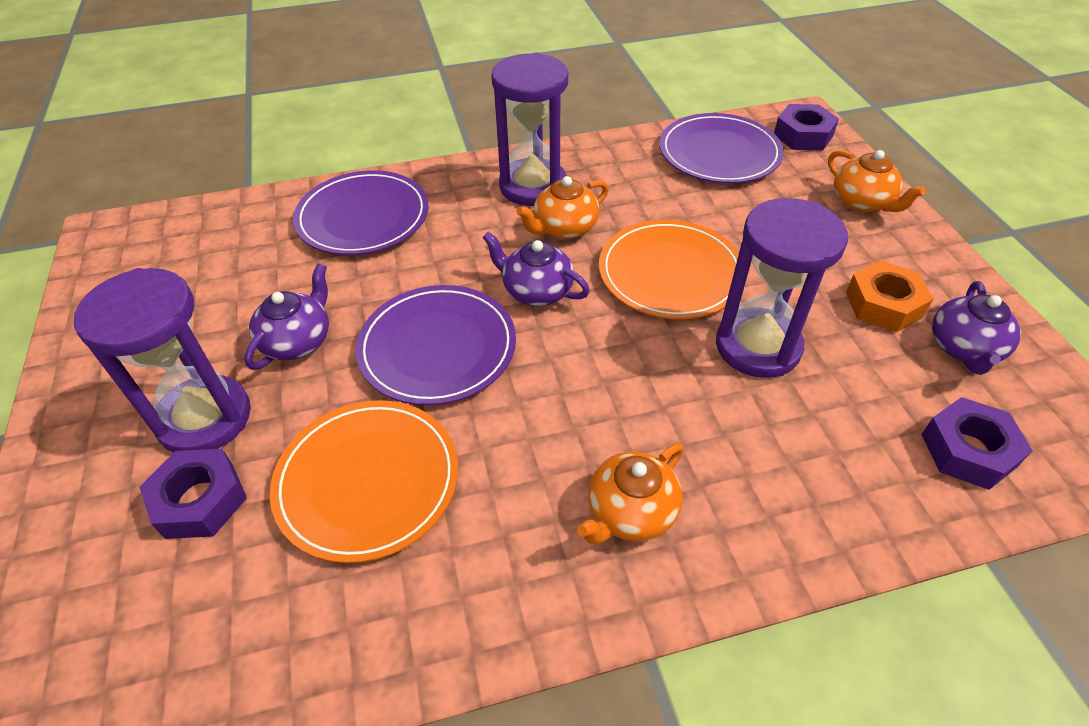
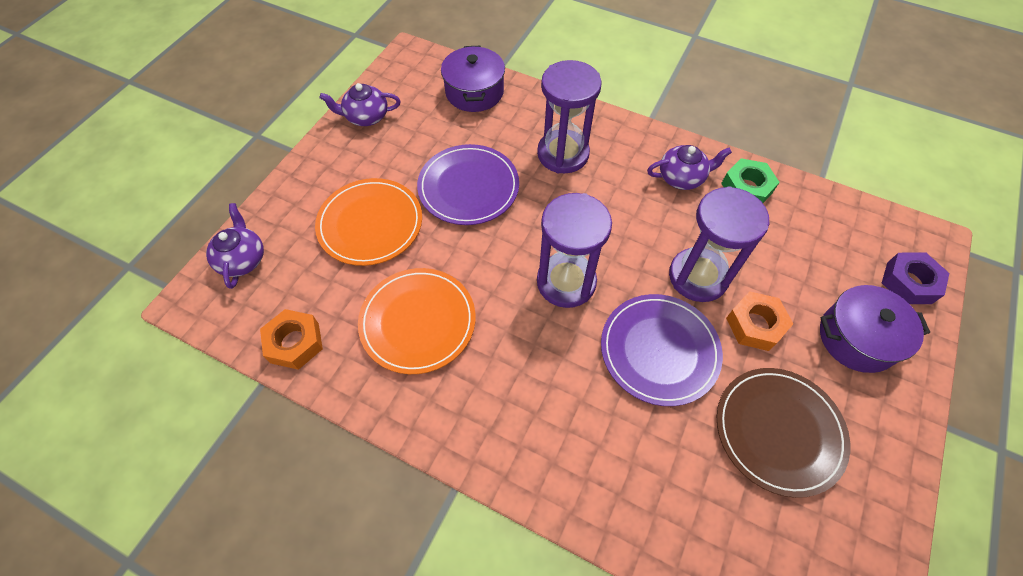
brown plate: none = 0 -> [717,368,850,498] = 1
green nut: none = 0 -> [721,158,780,203] = 1
orange nut: [846,261,933,332] = 1 -> [260,309,323,370] [726,291,793,351] = 2
orange teapot: [516,176,609,239] [577,443,684,544] [828,150,926,212] = 3 -> none = 0
purple nut: [139,449,247,539] [774,104,839,151] [921,397,1033,490] = 3 -> [882,252,950,304] = 1
purple plate: [293,170,429,255] [356,285,516,405] [659,113,784,183] = 3 -> [417,144,519,225] [601,294,723,406] = 2
purple pot: none = 0 -> [441,46,505,112] [820,285,930,373] = 2

